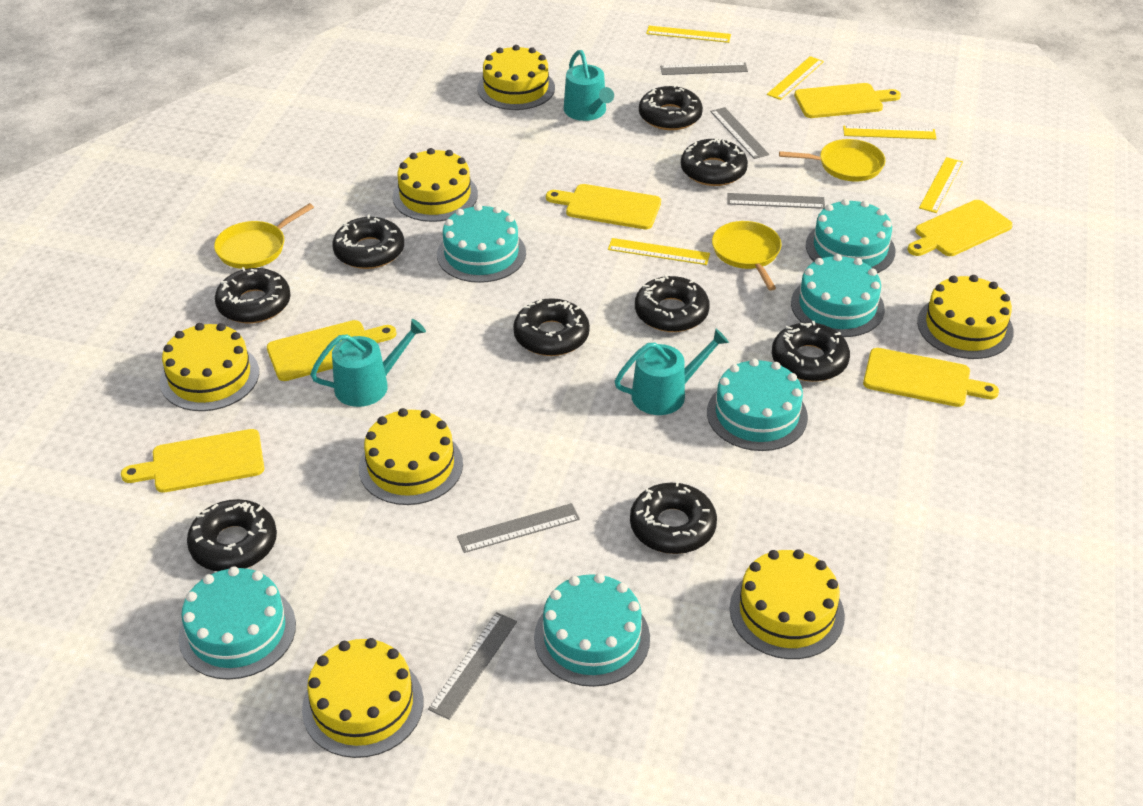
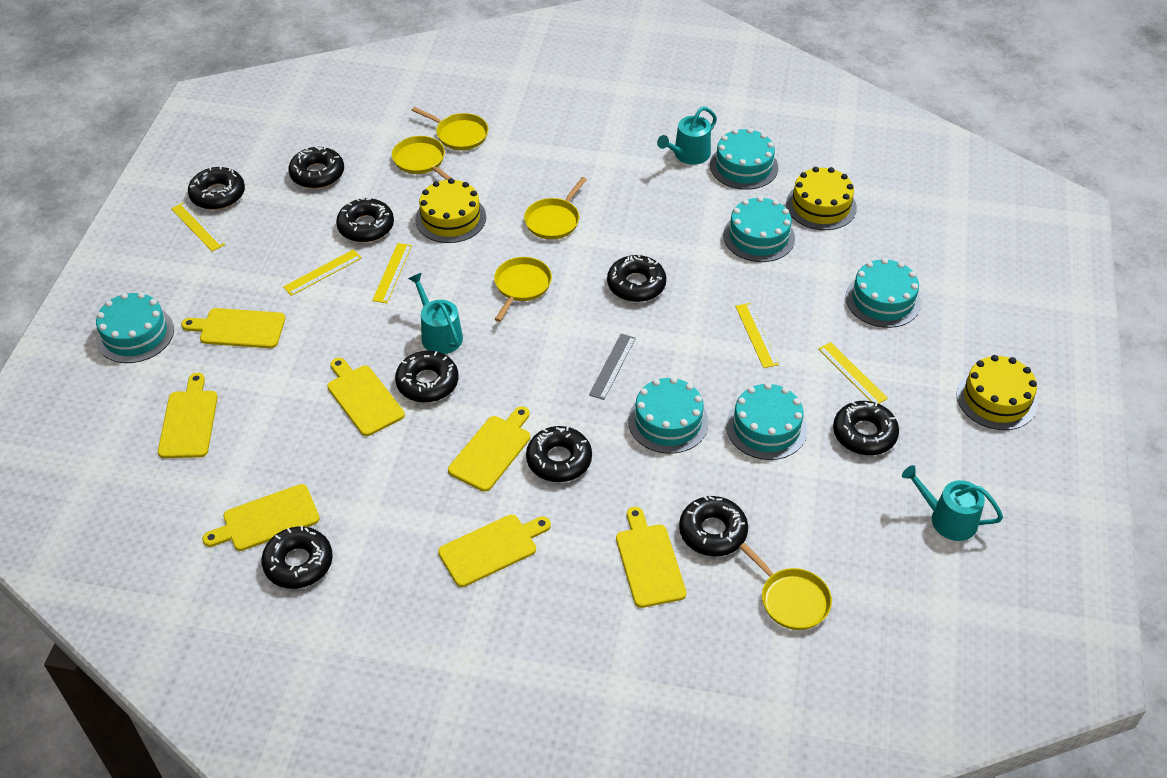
grey ruler: [428,612,517,720] [457,503,580,553] [660,62,748,75] [710,107,769,159] [727,193,825,209] = 5 -> [589,334,636,400] = 1
yellow cake: [160,323,259,411] [302,638,423,758] [359,408,463,505] [393,148,478,222] [477,45,555,110] [729,549,845,659] [917,275,1014,359] = 7 -> [415,178,486,243] [786,167,857,230] [956,355,1038,430] = 3
yellow cutting board: [121,429,264,493] [267,320,396,381] [546,184,661,229] [794,83,901,118] [863,348,999,407] [907,200,1013,256] = 6 -> [158,373,218,458] [181,308,285,348] [202,484,320,551] [327,358,405,436] [438,515,551,587] [448,406,530,492] [616,507,686,608] = 7
yellow pan: [214,203,314,269] [712,221,782,291] [779,139,886,182] = 3 -> [392,136,451,180] [412,107,489,150] [494,257,552,322] [524,177,587,239] [739,543,832,630] = 5

